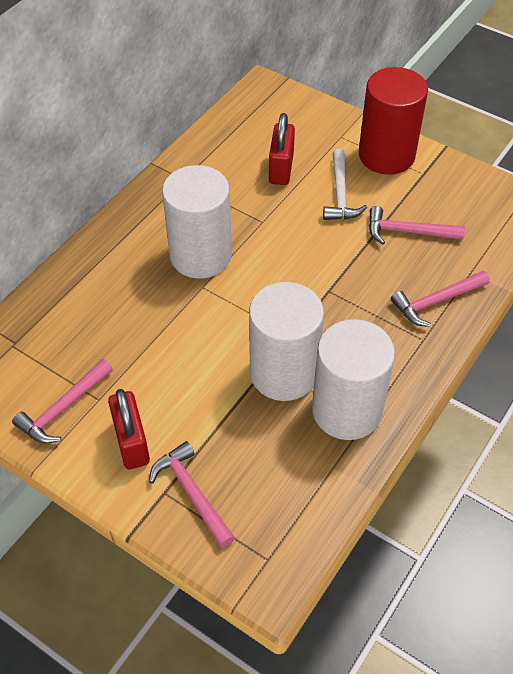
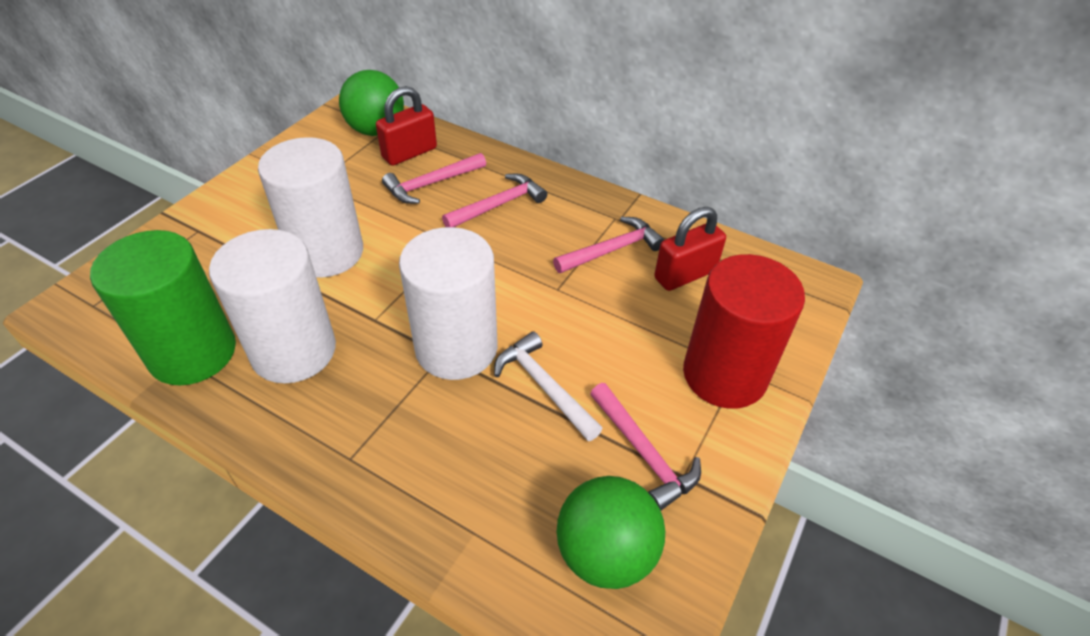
green ball: none = 0 -> [339,70,404,136] [557,476,665,589] = 2
green cylinder: none = 0 -> [90,230,236,386] = 1

